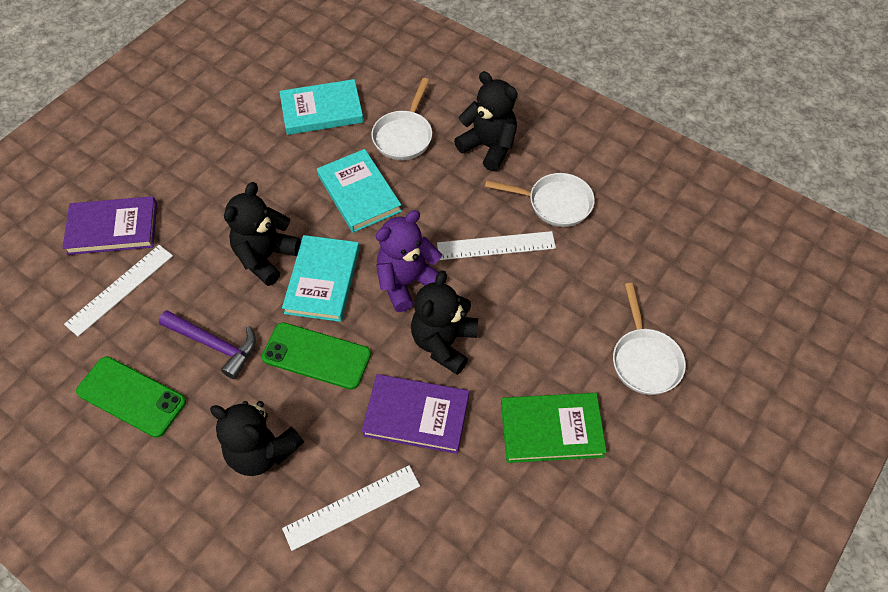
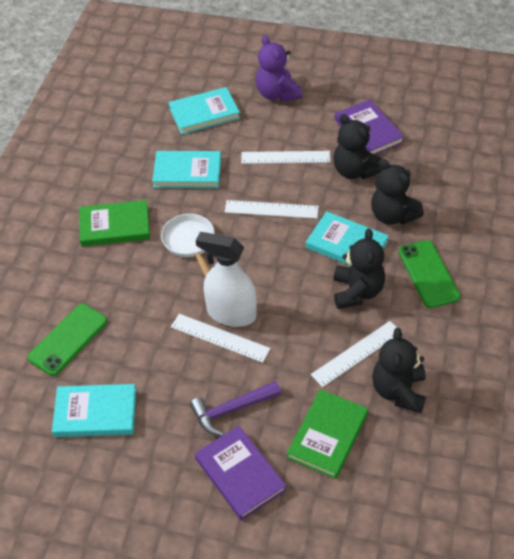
green book: [501,393,607,463] = 1 -> [79,200,150,247] [287,389,368,479] = 2
turquoise book: [279,79,364,135] [282,235,360,322] [317,149,402,233] = 3 -> [52,384,136,437] [152,151,221,188] [169,87,240,134] [306,211,389,266] = 4
white pan: [371,78,432,160] [485,173,595,227] [613,283,686,395] = 3 -> [161,214,215,277] = 1
white ruler: [64,245,173,337] [282,465,420,551] [437,231,556,260] = 3 -> [171,314,271,363] [225,200,319,219] [241,151,331,164] [311,321,397,387] = 4
white spray bottle: none = 0 -> [196,232,257,327] = 1

